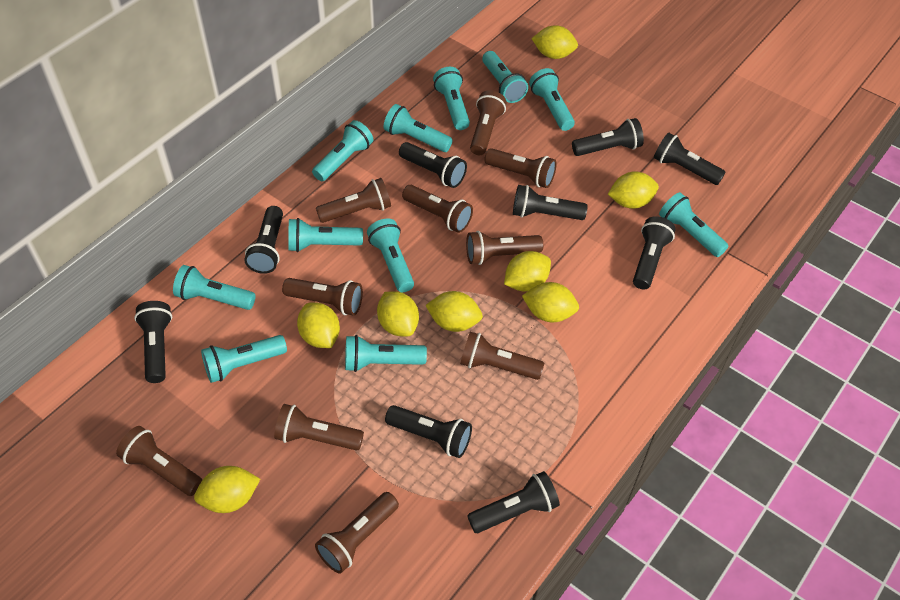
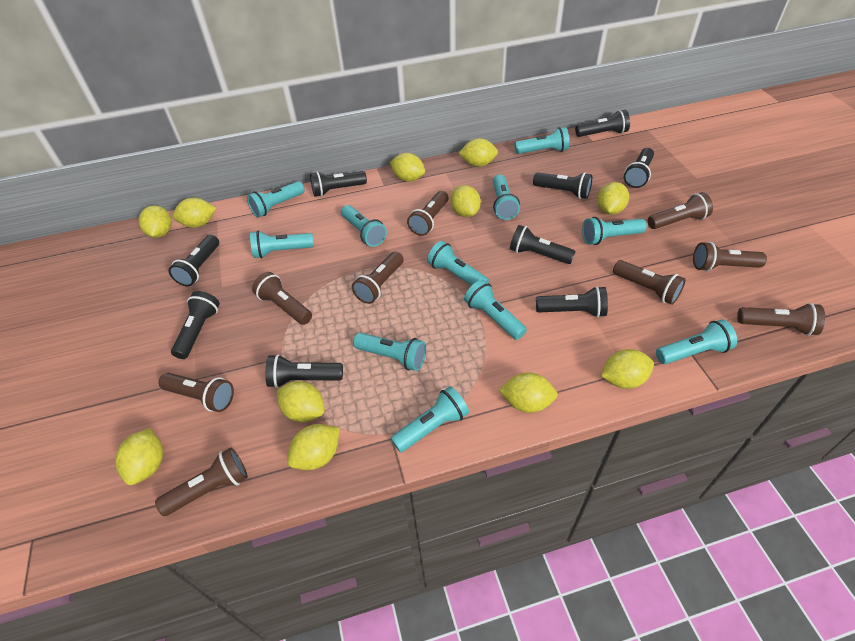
brown flashlight: [116,426,202,496] [274,404,364,451] [282,278,363,316] [315,492,399,573] [316,178,391,223] [402,185,473,233] [460,332,544,380] [466,231,543,265] [470,90,507,155] [484,148,556,188] = 10 -> [155,448,248,516] [159,373,234,412] [252,272,312,325] [352,252,403,304] [407,191,449,236] [613,260,685,305] [648,192,713,229] [693,242,767,271] [737,303,825,336] = 9
yellow lemon: [194,466,260,513] [297,302,340,348] [377,291,419,337] [425,291,483,332] [504,251,551,292] [522,282,579,322] [531,25,578,59] [608,171,659,209] = 8 -> [115,428,163,485] [138,205,172,238] [172,198,216,228] [277,381,325,422] [287,424,340,470] [390,153,425,182] [450,185,481,217] [459,138,498,167] [499,372,558,413] [597,182,629,215] [601,349,654,389] = 11

